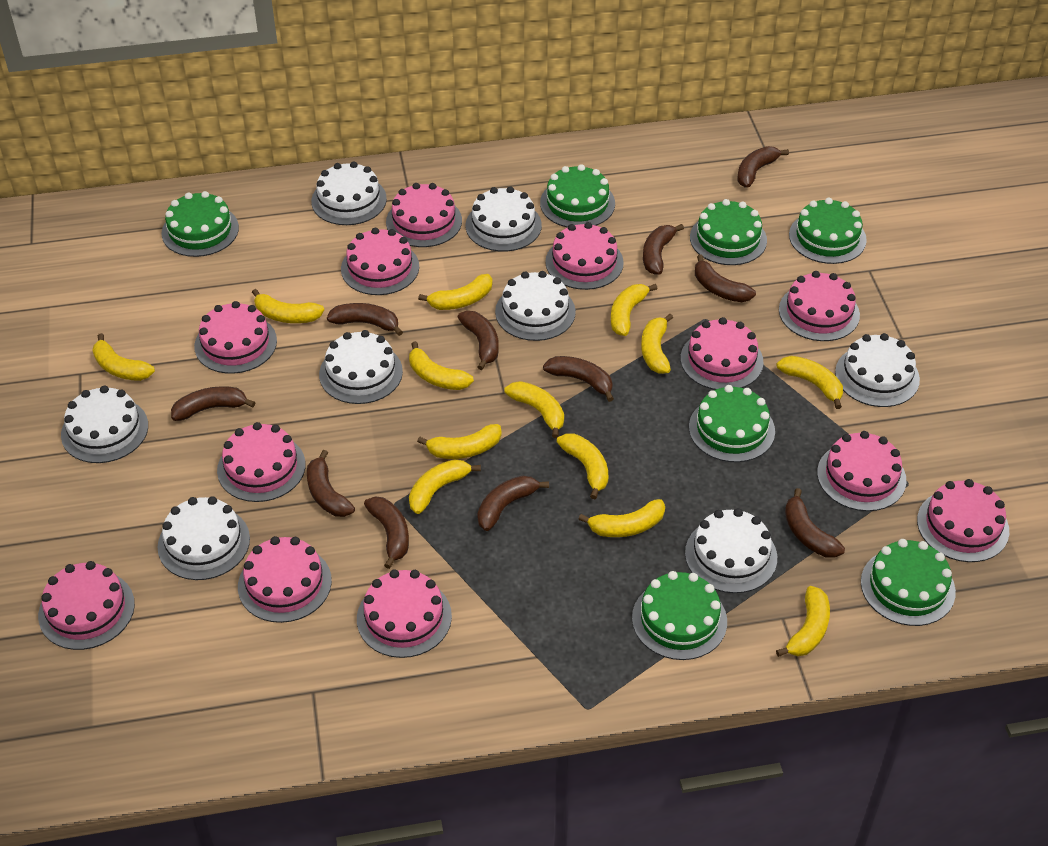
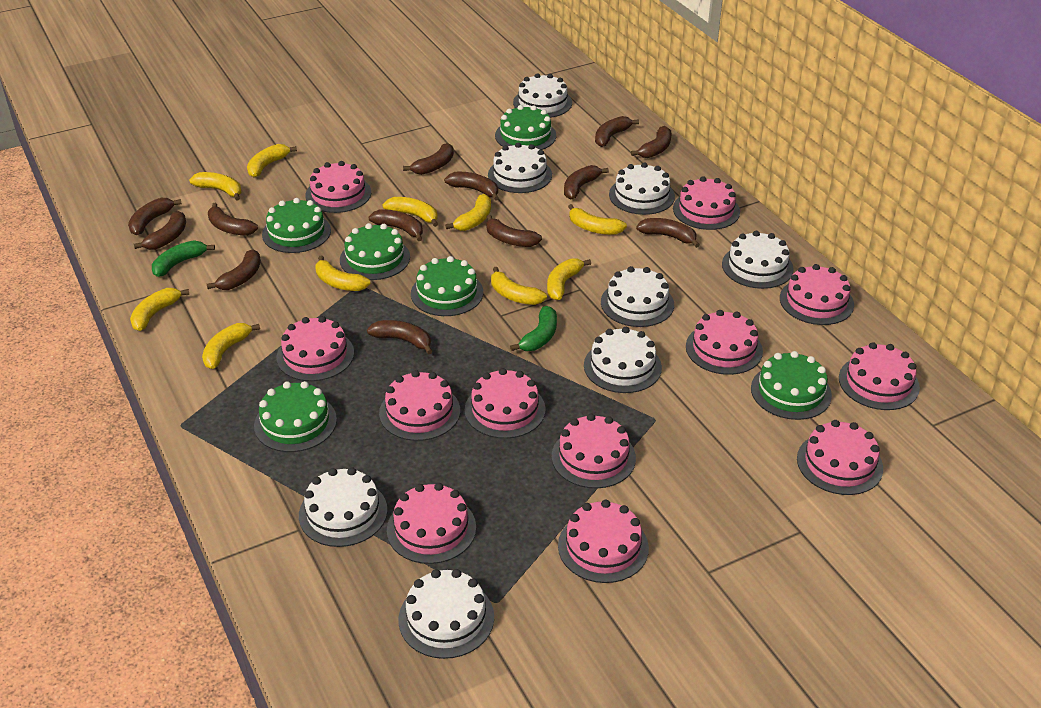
brown banana: [171,386,255,421] [307,450,355,517] [327,303,403,336] [364,496,409,569] [458,311,499,370] [477,476,549,531] [543,356,614,402] [643,224,684,275] [695,254,756,302] [737,146,789,188] [785,488,845,558] = 11 -> [128,198,182,235] [134,211,186,250] [207,249,261,290] [208,202,258,236] [367,320,433,355] [369,209,423,241] [403,143,454,175] [444,172,499,201] [486,215,542,247] [564,165,609,200] [595,116,639,147] [631,126,672,158] [636,218,700,248] = 13
green banana: none = 0 -> [152,240,215,277] [510,306,557,351] = 2
green cake: [161,191,239,257] [540,164,615,228] [632,571,727,660] [689,385,775,462] [690,199,767,265] [789,198,867,264] [861,539,956,626] = 7 -> [254,381,337,452] [262,198,331,253] [340,223,410,280] [411,256,483,316] [495,105,556,150] [751,351,832,420] = 6
yellow banana: [92,333,155,381] [252,289,324,323] [409,341,474,390] [409,459,481,514] [417,424,501,459] [418,274,492,310] [505,381,564,438] [557,433,608,499] [578,499,665,537] [611,284,658,336] [641,314,673,374] [776,586,830,657] [777,356,843,409] = 13 -> [130,288,189,331] [189,172,241,201] [202,323,260,369] [247,144,297,177] [315,256,370,291] [383,197,438,227] [445,194,491,231] [491,267,547,305] [547,258,591,300] [568,204,627,235] = 10

